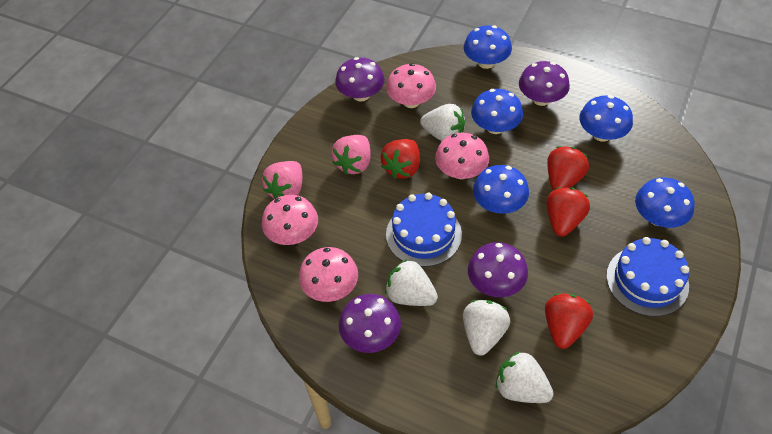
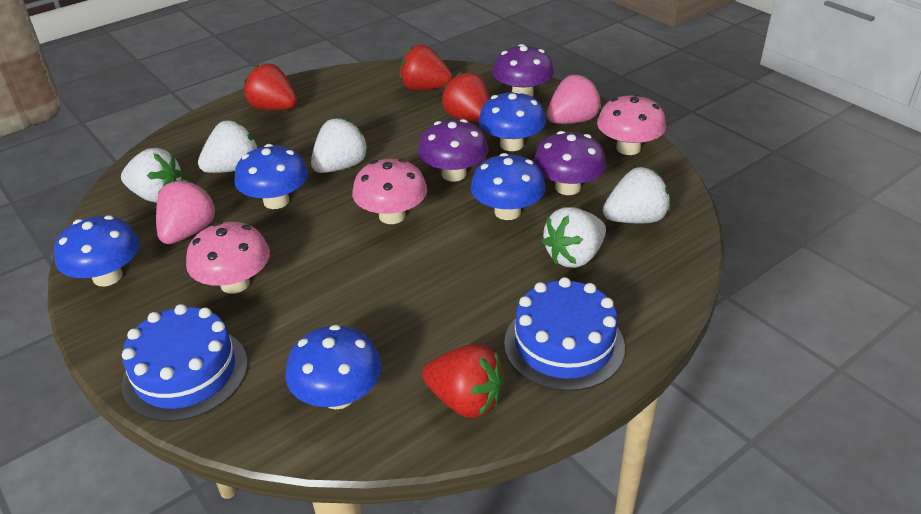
pink mushroom: [262,195,318,245] [299,247,358,302] [386,63,436,108] [435,133,489,179] = 4 -> [186,222,270,294] [352,159,427,224] [597,94,666,155] = 3
purple mushroom: [335,57,385,102] [339,294,401,353] [468,242,528,297] [519,61,570,106] = 4 -> [418,119,488,182] [492,44,554,97] [533,131,606,195] = 3
white strawberry: [385,259,438,306] [420,104,465,141] [463,300,510,355] [496,351,554,403] = 4 -> [121,148,183,203] [198,121,258,173] [311,118,368,173] [541,207,606,268] [603,167,670,223] = 5

